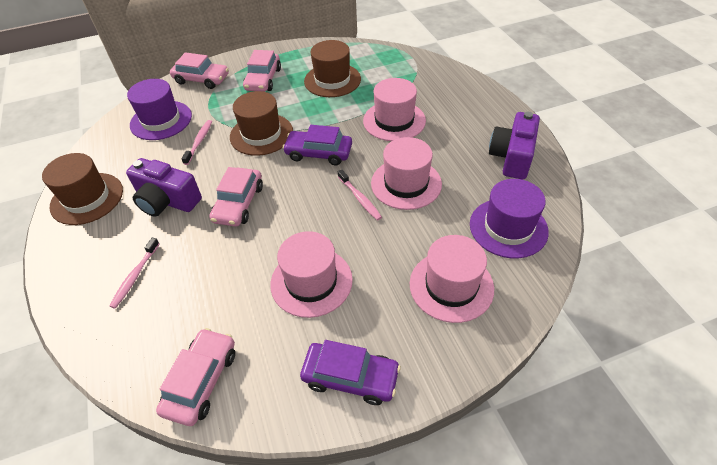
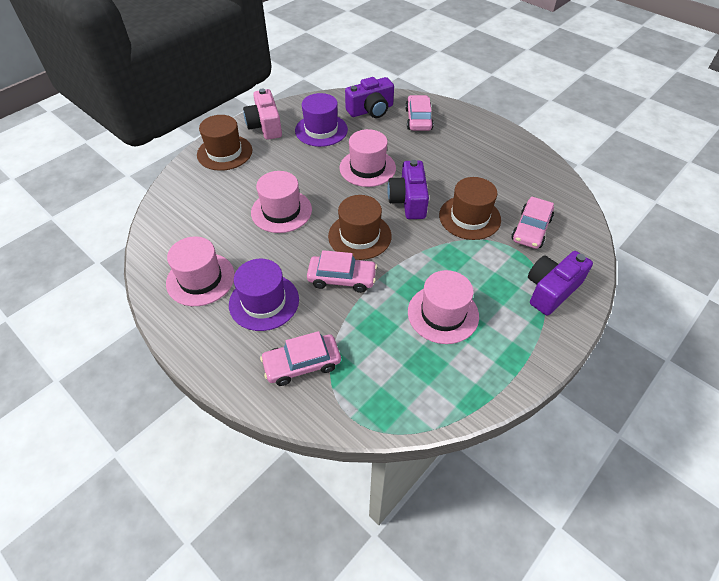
pink camera: none = 0 -> [243,88,282,140] = 1
pink toothbrush: [109,238,160,309] [181,120,212,165] [338,170,382,221] = 3 -> none = 0
purple camera: [126,158,202,217] [489,112,540,179] = 2 -> [345,77,394,118] [387,160,429,219] [528,251,593,316] = 3
purple car: [283,125,352,165] [300,340,401,405] = 2 -> none = 0

